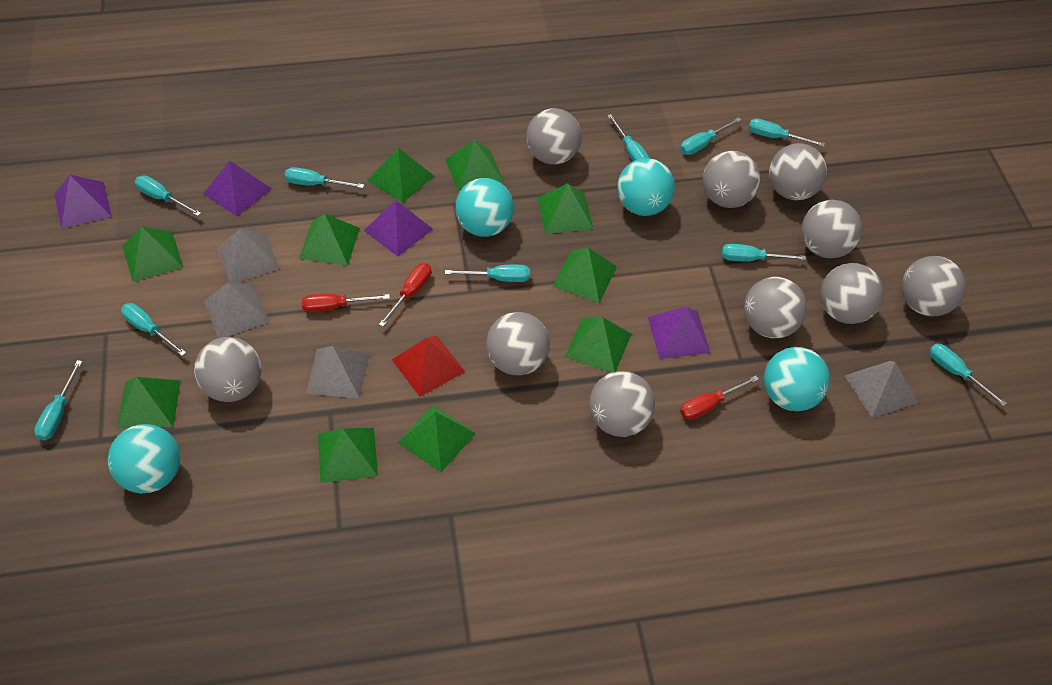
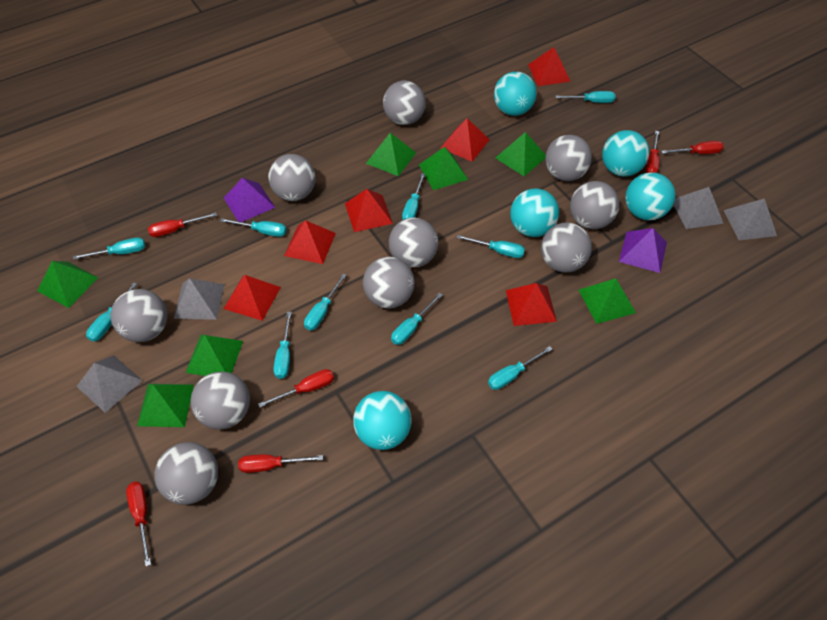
green pyramid: [117,377,181,428] [122,226,183,282] [299,213,360,266] [318,428,378,483] [367,148,434,203] [398,405,476,472] [445,140,504,192] [538,183,593,234] [552,248,617,303] [565,317,631,373] = 10 -> [37,261,99,308] [137,384,194,427] [185,335,243,376] [366,133,416,176] [419,147,468,190] [495,132,546,176] [579,278,636,324] = 7
purple pyramid: [55,175,111,229] [203,161,272,216] [364,200,433,256] [648,307,710,359] = 4 -> [224,178,275,222] [619,228,667,273] = 2
red pyramid: [392,336,465,397] = 1 -> [223,275,281,321] [284,220,336,264] [345,189,393,232] [440,118,490,162] [506,283,557,326] [528,47,571,86] = 6
red screwdriver: [302,293,390,312] [379,263,431,327] [680,375,759,420] = 3 -> [126,482,151,566] [148,212,217,237] [238,454,323,473] [258,369,334,408] [645,131,660,173] [661,141,724,154] = 6
turquoise ball: [108,424,181,493] [455,178,514,237] [617,158,675,216] [764,347,830,411] = 4 -> [353,391,412,450] [494,72,537,116] [510,189,559,237] [602,130,649,177] [625,172,675,220] = 5

